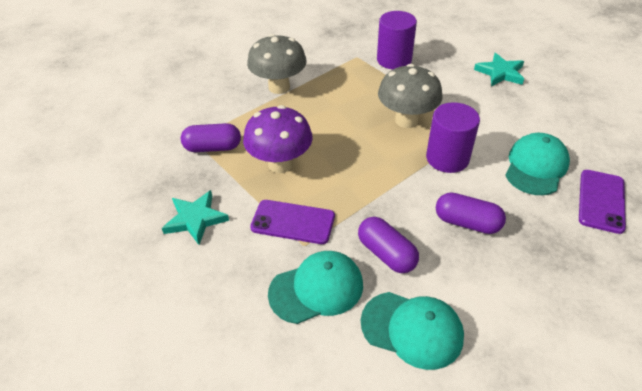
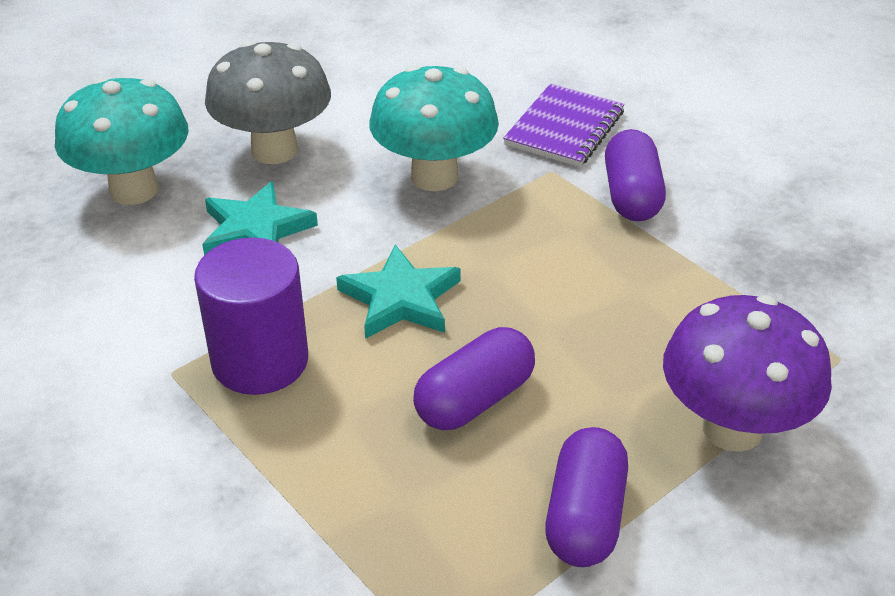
grey mushroom: [247,34,307,94] [378,64,443,128] = 2 -> [205,41,331,164] = 1
purple cylinder: [377,11,417,69] [426,102,480,173] = 2 -> [194,237,308,395] = 1
purple notebook: none = 0 -> [503,83,625,167] = 1
purple phone: [250,200,335,244] [579,170,626,234] = 2 -> none = 0
turquoise cap: [268,251,363,324] [361,292,464,370] [505,133,570,195] = 3 -> none = 0
turquoise mushroom: none = 0 -> [55,77,189,205] [369,65,499,191] = 2

